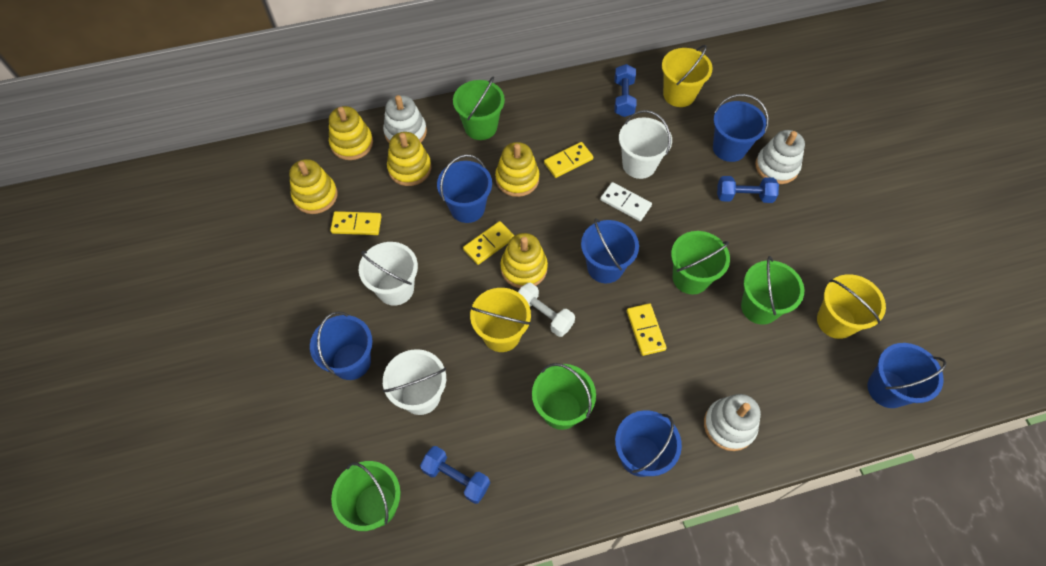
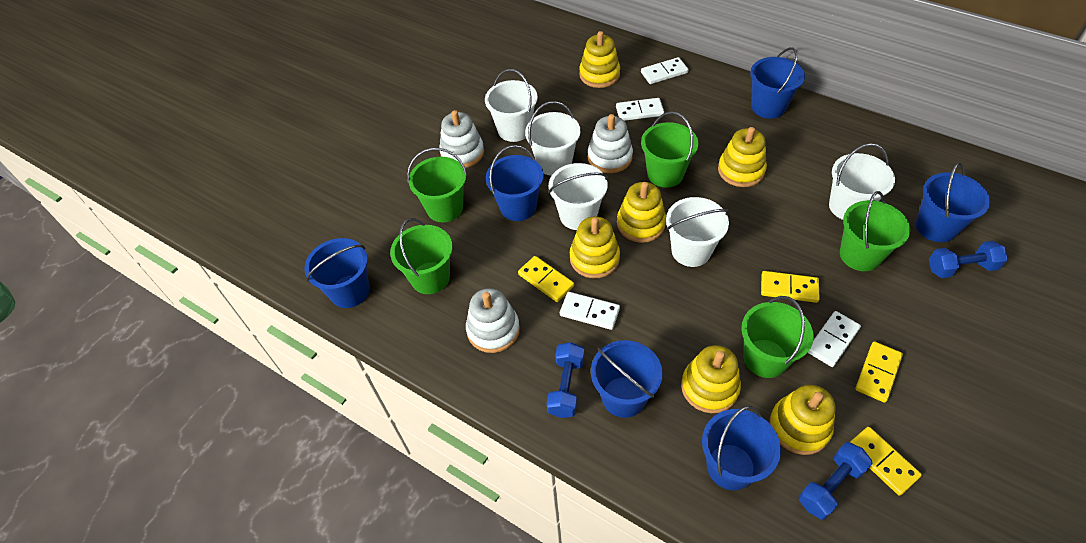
white bucket: [359,242,418,306] [383,349,446,415] [619,110,672,179] = 3 -> [485,69,538,142] [525,101,580,176] [548,163,608,230] [666,197,729,267] [829,143,895,220] = 5
white domino: [600,182,652,221] = 1 -> [560,292,620,330] [616,98,664,121] [641,57,688,84] [808,311,861,367] = 4
white dumbbell: [518,283,575,337] = 1 -> none = 0
yellow bucket: [470,288,531,352] [662,45,713,107] [817,274,886,339] = 3 -> none = 0
yellow stacking toy: [289,159,337,214] [329,106,373,160] [387,132,431,186] [495,142,539,197] [500,233,548,288] = 5 -> [570,216,620,278] [579,31,620,88] [617,182,666,243] [681,345,741,413] [718,127,767,187] [769,385,836,455] = 6

